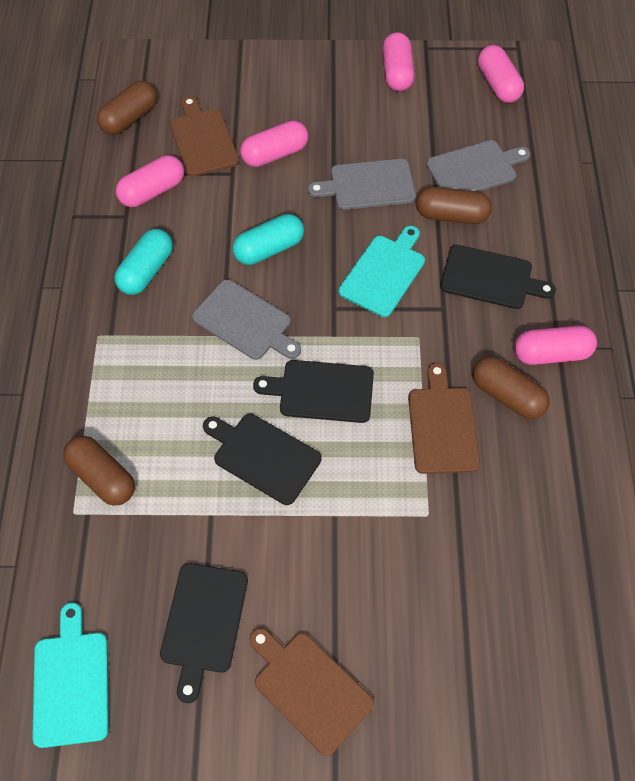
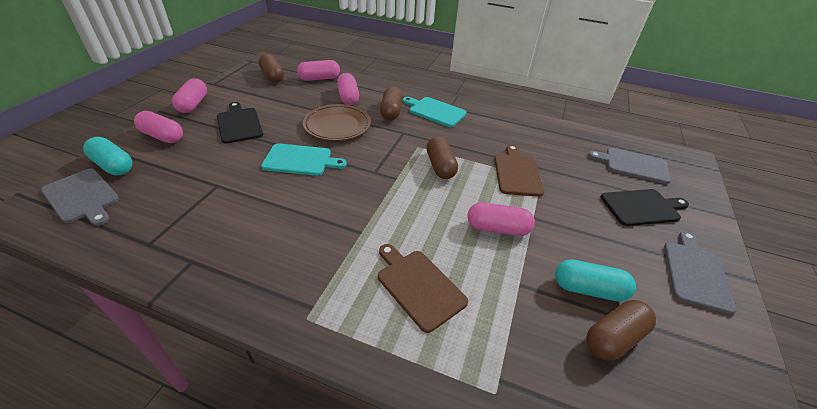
black cutting board: [160,563,248,703] [203,414,322,505] [253,360,374,423] [440,245,556,309] = 4 -> [217,102,263,144] [600,189,689,226] = 2
brown cutting board: [170,96,239,177] [249,628,374,756] [408,363,480,474] = 3 -> [378,244,468,333] [495,145,544,197] = 2
brown plate: none = 0 -> [303,104,371,141] = 1

